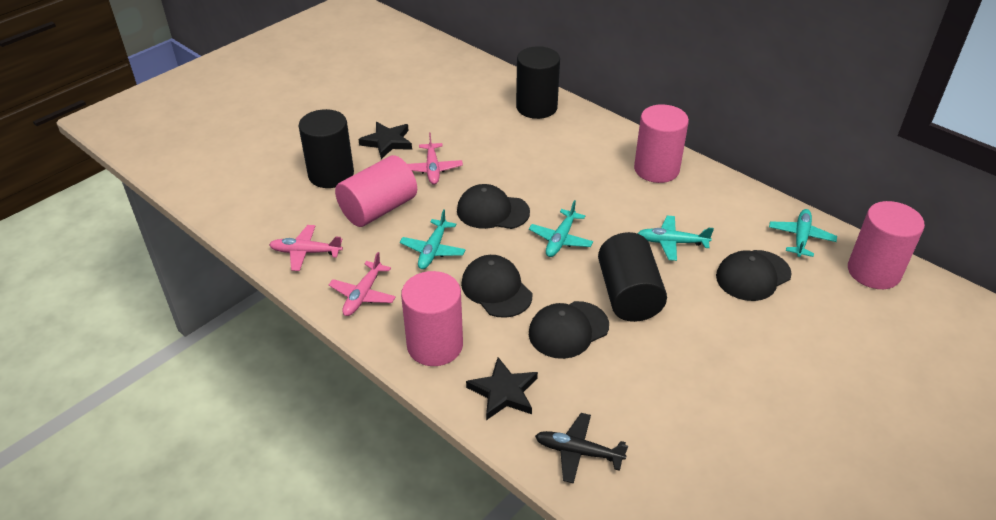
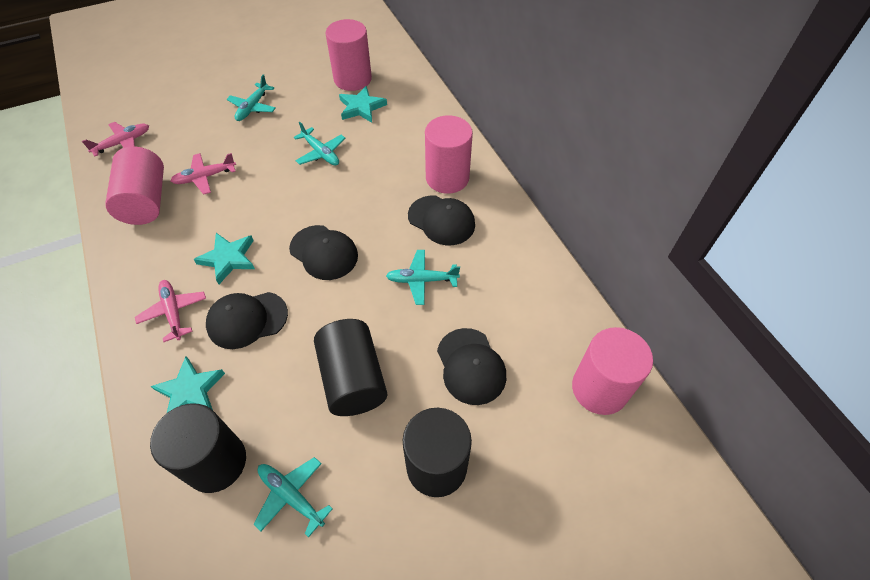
black plane: [535,413,628,483] = 1 -> none = 0
black star: [358,122,412,159] [466,357,538,420] = 2 -> none = 0
turquoise star: none = 0 -> [151,356,225,414] [194,233,255,284] [339,86,387,123] = 3

